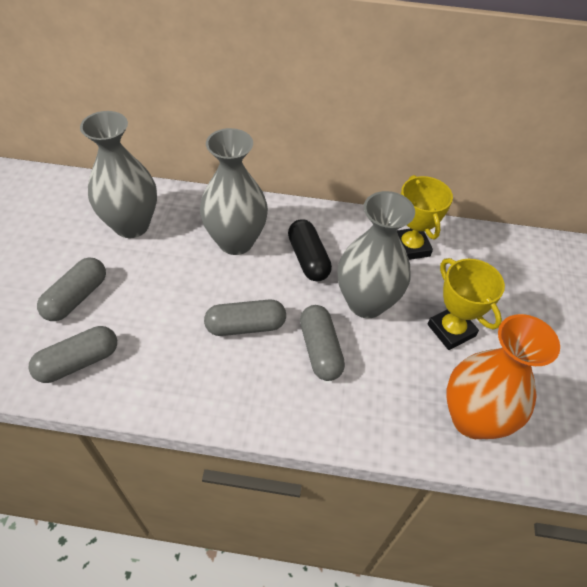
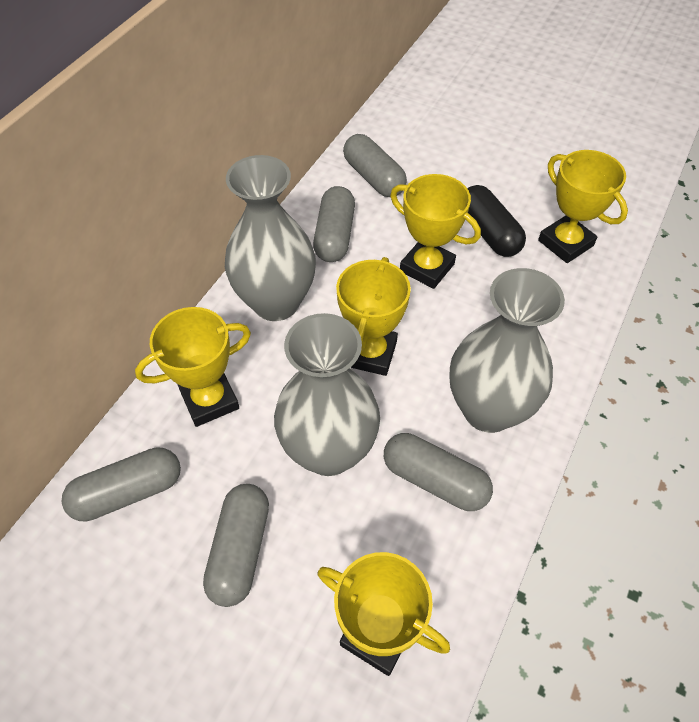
grey capsule: [28,326,117,383] [37,257,106,321] [204,299,286,336] [300,305,345,381] = 4 -> [62,447,181,522] [203,484,269,607] [313,186,355,262] [343,134,407,197] [384,433,493,511] = 5
orange vase: [446,314,560,439] = 1 -> none = 0
yellow trophy: [397,175,453,260] [428,258,505,350] = 2 -> [135,307,251,427] [318,552,450,676] [336,257,411,376] [390,174,481,289] [538,150,628,263] = 5

